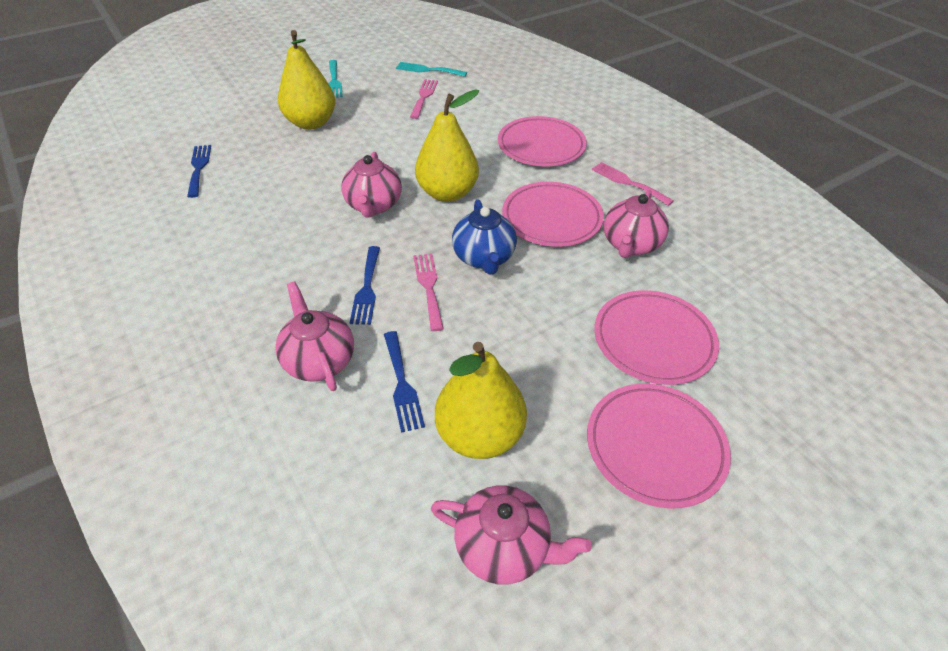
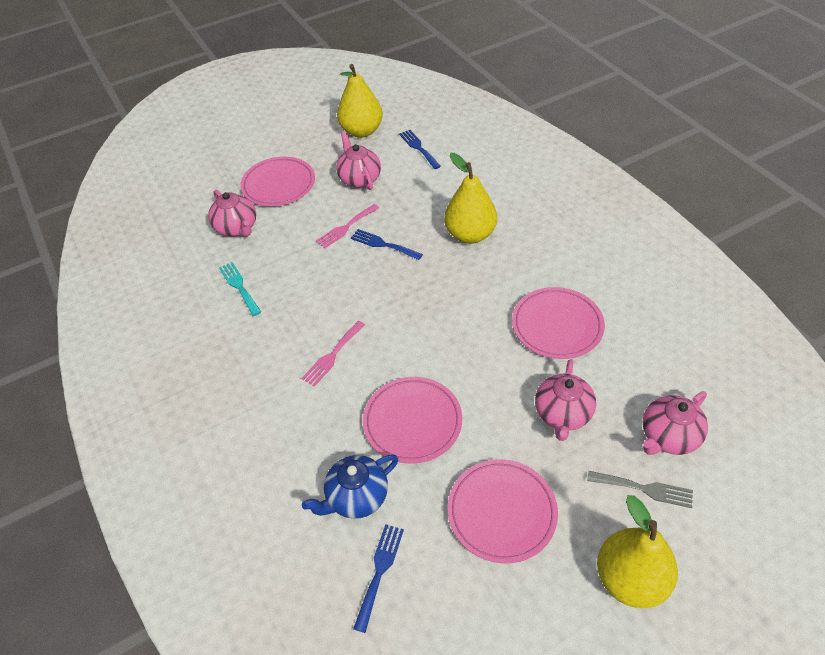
grey fork: none = 0 -> [587,471,693,508] = 1
pink fork: [410,79,438,119] [413,253,444,331] [592,162,674,206] = 3 -> [301,321,365,387] [316,204,379,248] = 2
turquoise fork: [328,60,343,98] [396,62,467,77] = 2 -> [219,262,261,316] = 1

